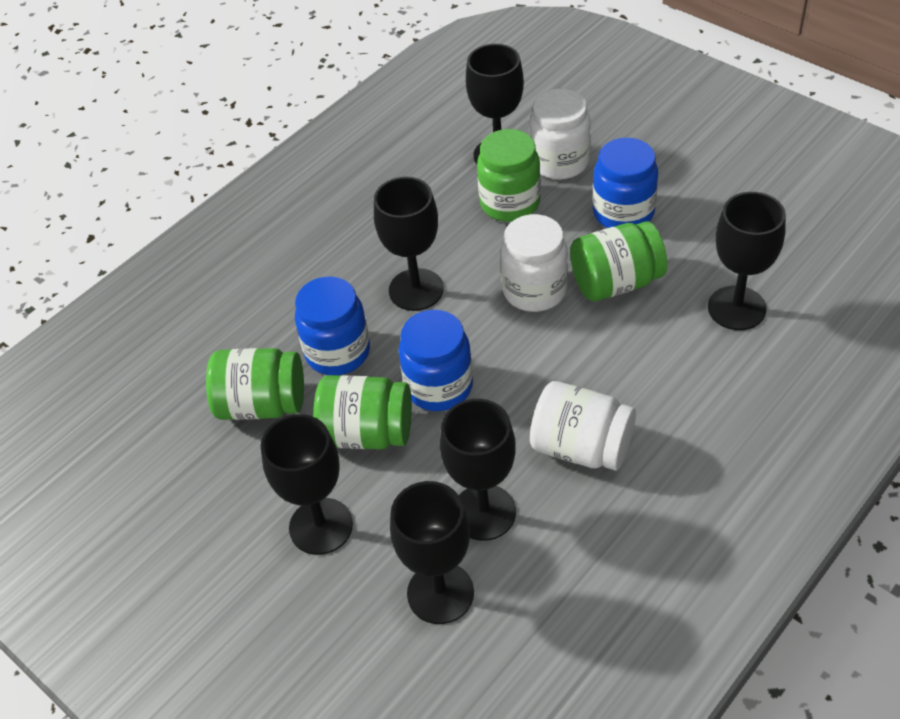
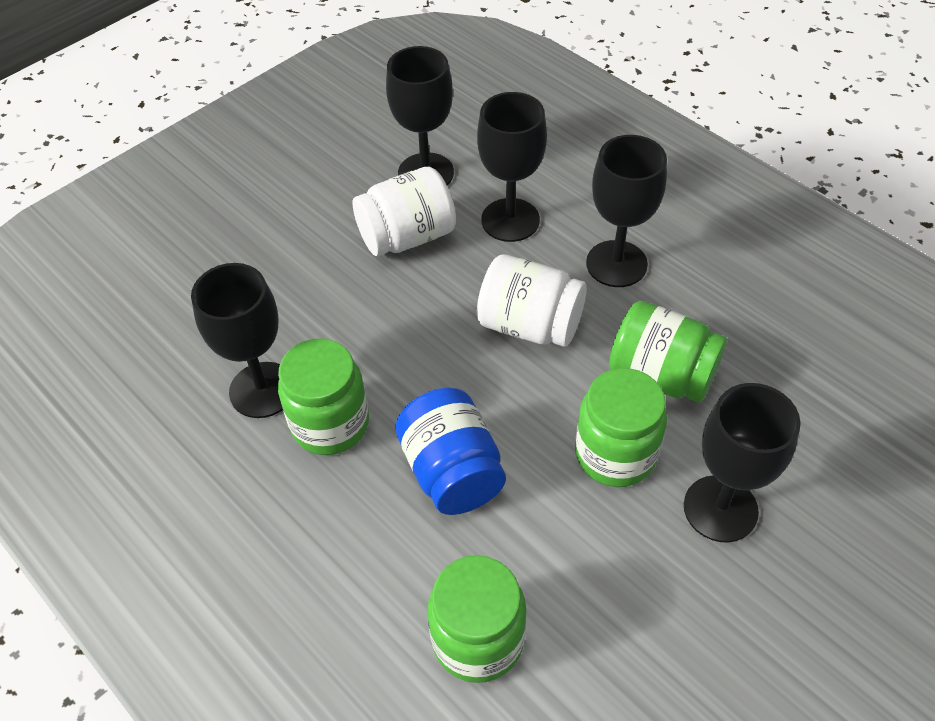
black goblet: [261,414,353,555] [374,177,444,311] [390,481,474,624] [440,399,516,541] [466,44,524,164] [708,192,786,330] = 6 -> [191,263,283,418] [386,46,454,185] [477,92,547,242] [586,135,667,287] [684,383,801,542] = 5
blue jar: [295,277,370,375] [399,310,473,411] [592,138,658,228] = 3 -> [395,388,506,515] = 1
white jar: [500,214,568,312] [529,89,591,180] [530,381,636,471] = 3 -> [352,167,456,256] [477,254,587,347] = 2

